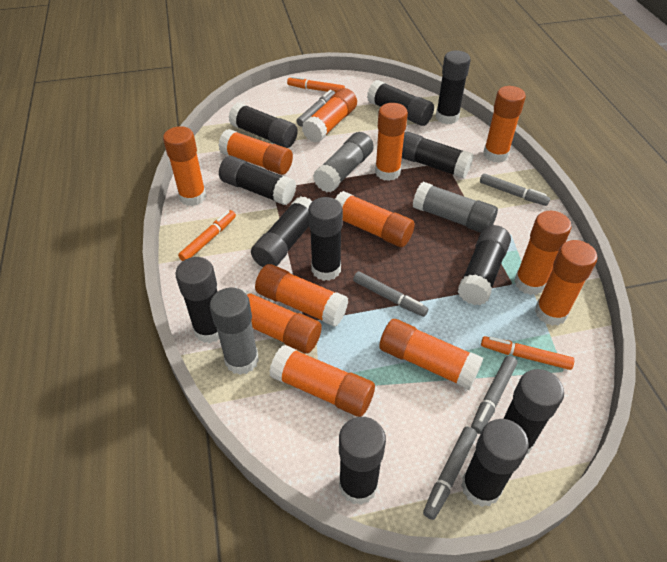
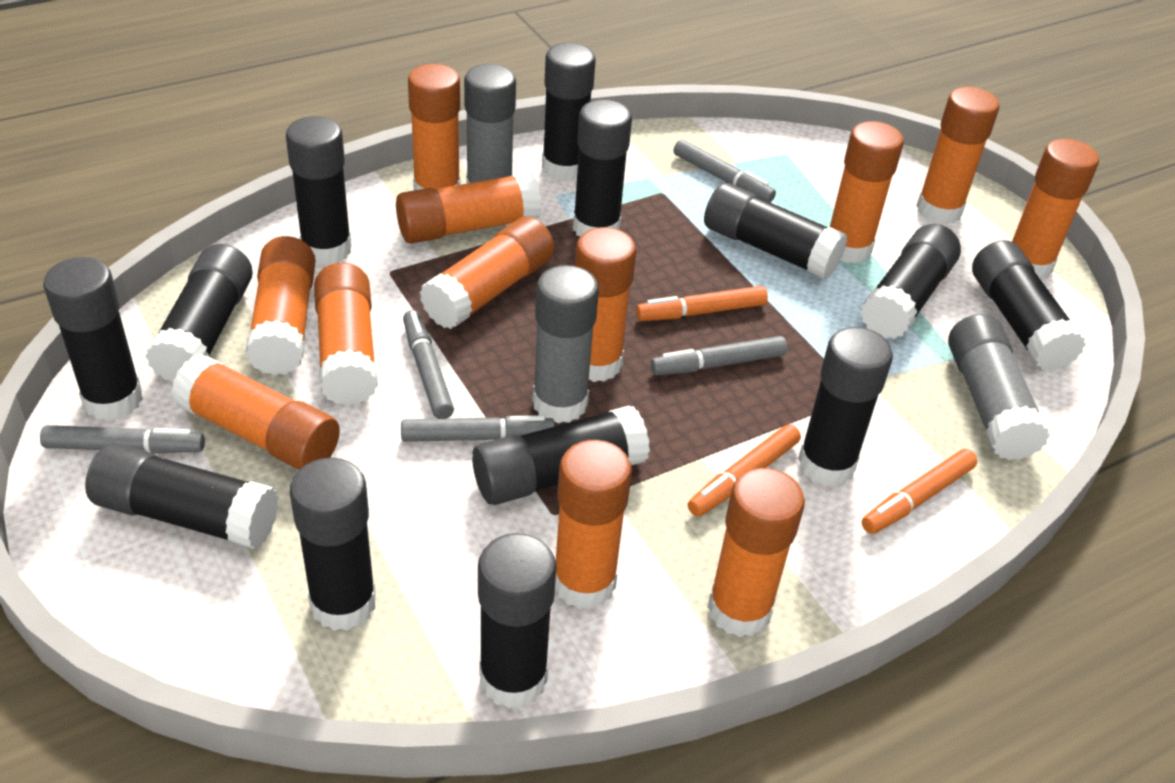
black glue stick: [175,257,219,343] [219,156,296,205] [229,102,298,148] [251,196,313,267] [308,197,343,281] [339,417,386,505] [367,80,434,126] [402,132,474,179] [436,50,471,124] [458,225,511,305] [461,419,529,507] [503,369,564,454] = 12 -> [43,257,143,421] [85,443,279,549] [146,244,253,382] [286,116,352,265] [290,458,376,631] [472,406,650,505] [478,533,557,708] [542,43,596,181] [573,99,632,237] [704,183,847,279] [798,327,893,486] [860,224,961,339] [972,240,1086,371] = 13

